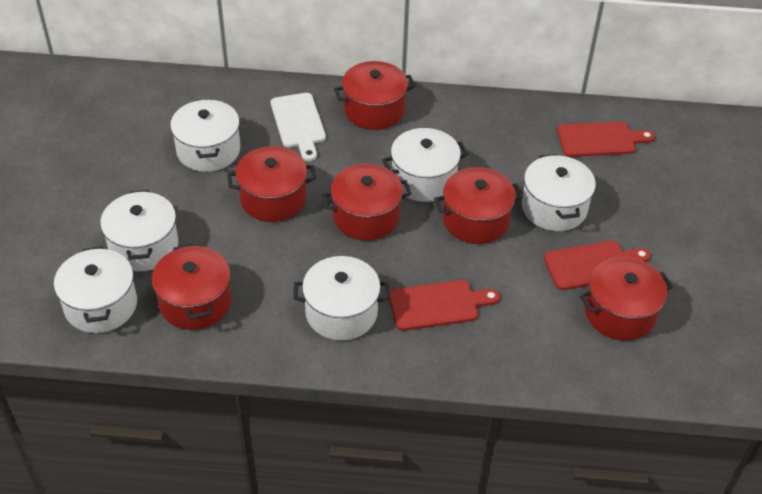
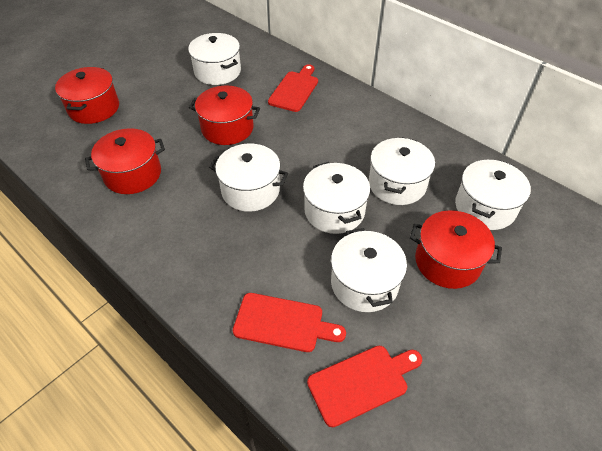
red pot: [152,244,231,330] [227,146,316,222] [322,164,412,241] [334,61,416,130] [434,167,523,244] [580,257,673,341] = 6 -> [55,67,119,124] [85,128,165,194] [189,85,260,145] [410,210,502,289] = 4
white cutting board: [271,93,326,161] = 1 -> none = 0

